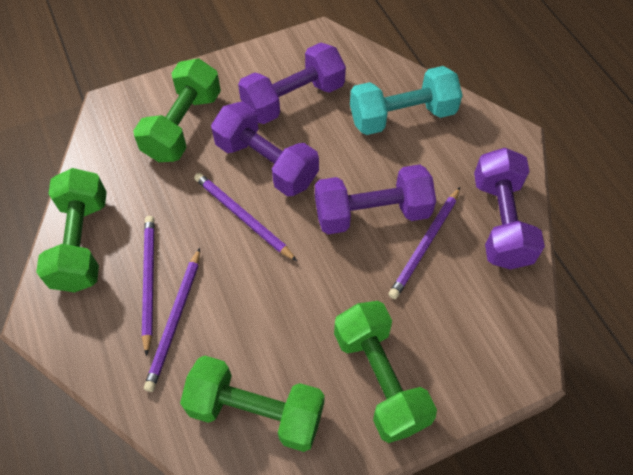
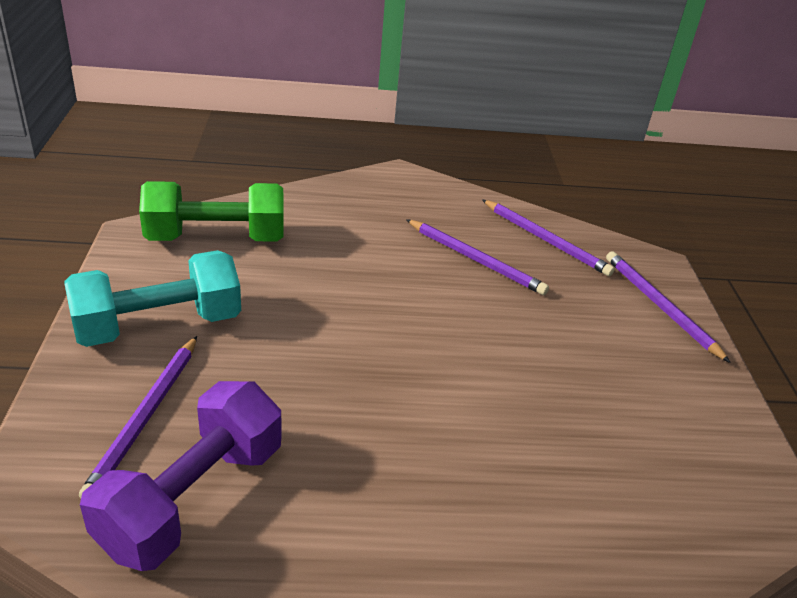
green dumbbell: [36,168,107,292] [133,58,221,162] [180,356,325,452] [334,301,437,443] = 4 -> [139,181,284,241] = 1
purple dumbbell: [211,102,319,196] [238,42,346,124] [315,164,436,234] [474,148,545,270] = 4 -> [80,381,282,571] = 1

